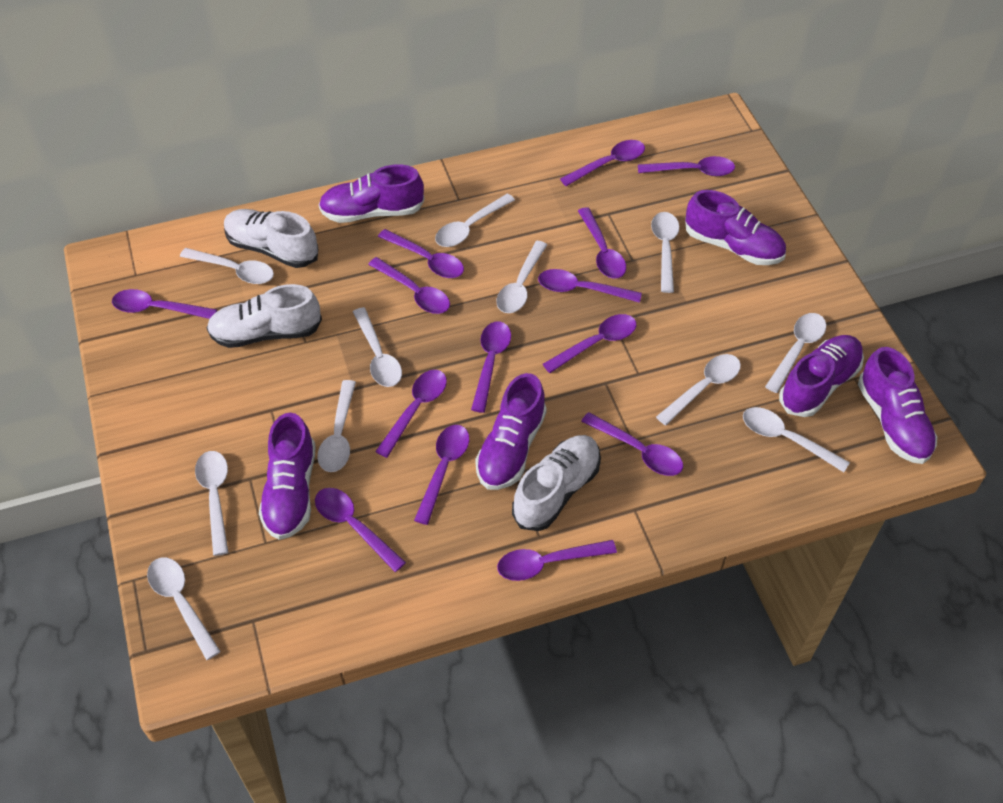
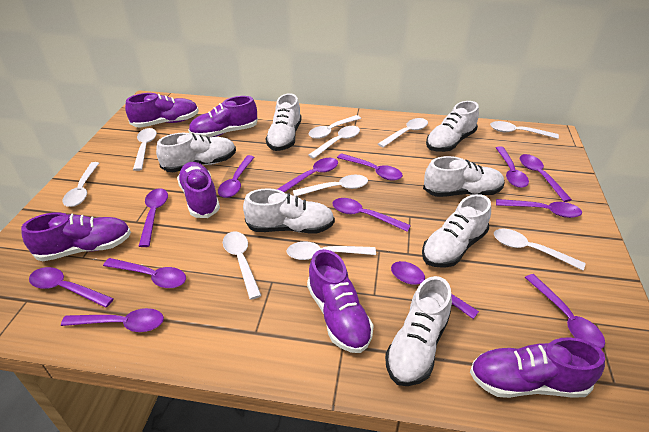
purple spoon: [112,289,217,319] [315,488,406,572] [368,257,450,314] [375,370,447,458] [378,229,464,278] [414,425,469,525] [471,322,511,413] [497,540,617,581] [538,269,642,303] [543,314,636,373] [560,140,645,186] [578,207,626,279] [581,412,683,476] [638,156,735,176] = 14 -> [29,267,114,308] [61,308,164,332] [103,258,186,288] [139,188,168,247] [218,155,255,198] [277,158,338,192] [332,198,411,232] [337,153,403,181] [391,261,479,319] [496,146,529,188] [496,199,582,218] [520,154,572,202] [525,274,605,349] = 13
white shoe: [206,284,322,348] [224,209,318,268] [512,435,601,531] = 3 -> [156,133,236,172] [243,188,335,233] [265,93,302,151] [385,276,452,386] [422,194,491,268] [423,156,505,197] [426,101,479,152] = 7
white spoon: [147,557,221,660] [180,248,274,284] [195,451,229,556] [317,380,356,472] [353,307,402,387] [435,193,515,247] [496,241,547,313] [651,212,679,293] [656,354,741,426] [743,407,850,472] [765,313,826,393] = 11 -> [63,162,99,207] [133,128,157,171] [223,231,261,299] [287,241,376,260] [293,175,368,196] [308,115,361,139] [309,126,360,159] [378,118,428,147] [490,121,559,139] [494,229,585,270] = 10

